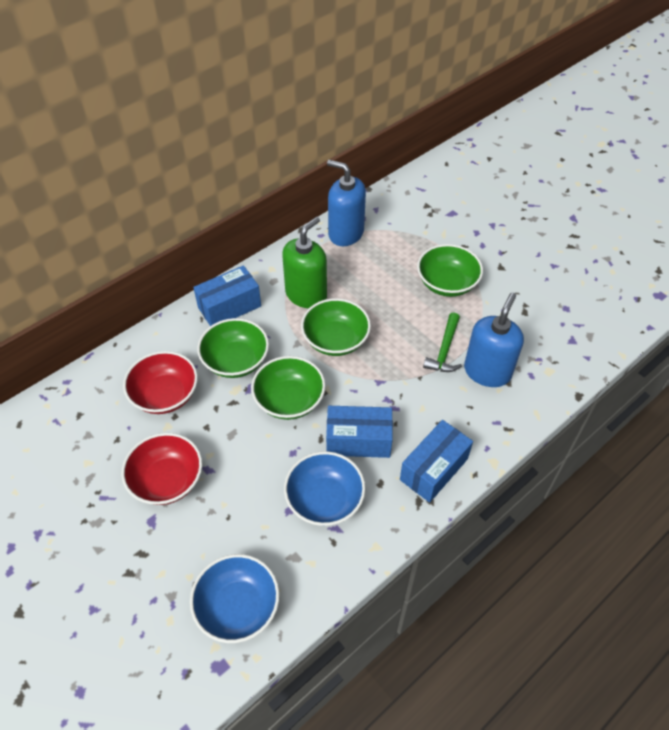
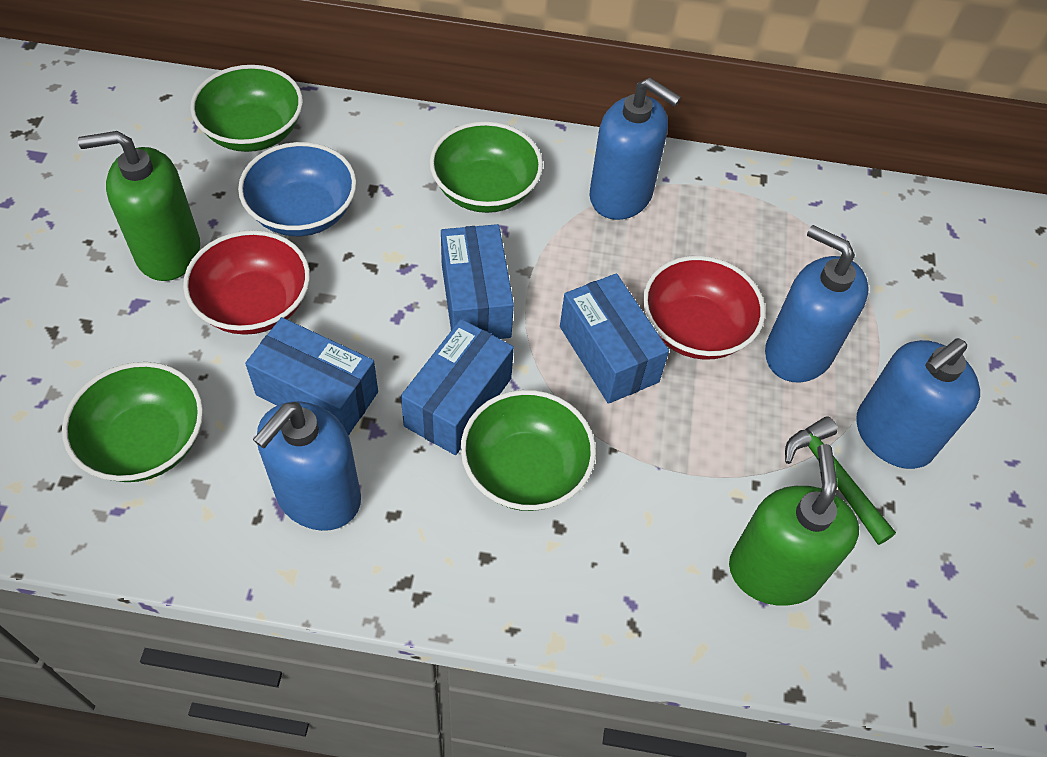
blue bowl: [190,554,280,643] [284,451,366,526] = 2 -> [238,142,357,236] = 1
blue box: [193,265,261,326] [326,406,393,458] [400,420,473,503] = 3 -> [245,317,378,436] [401,319,514,455] [441,224,514,339] [560,273,669,404] = 4
blue soap dispenser: [327,160,366,246] [464,293,524,387] = 2 -> [253,401,361,531] [589,78,681,220] [765,225,869,383] [856,338,980,469] = 4
green soap dispenser: [282,217,327,308] = 1 -> [78,131,200,281] [729,444,859,606] = 2

